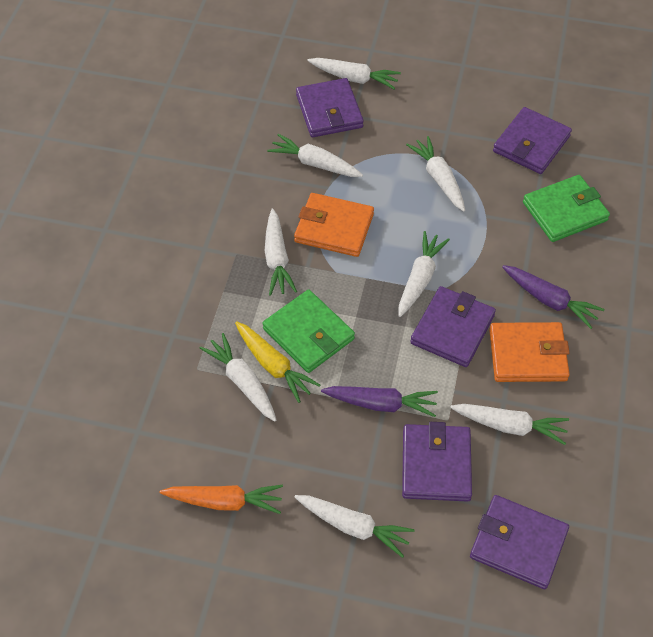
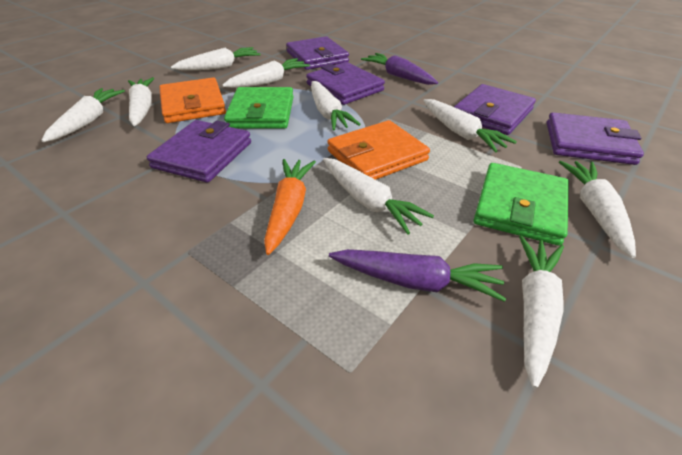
white carrot: [200,333,276,422] [265,209,297,296] [267,134,363,177] [294,495,415,558] [307,58,401,89] [399,231,450,317] [406,136,465,212] [450,404,569,445] = 8 -> [41,88,125,142] [128,77,154,126] [171,47,261,70] [222,58,310,88] [311,81,360,131] [323,158,434,234] [423,99,517,153] [519,235,564,388] [559,161,636,258] = 9
yellow carrot: [235,321,320,403] = 1 -> none = 0

